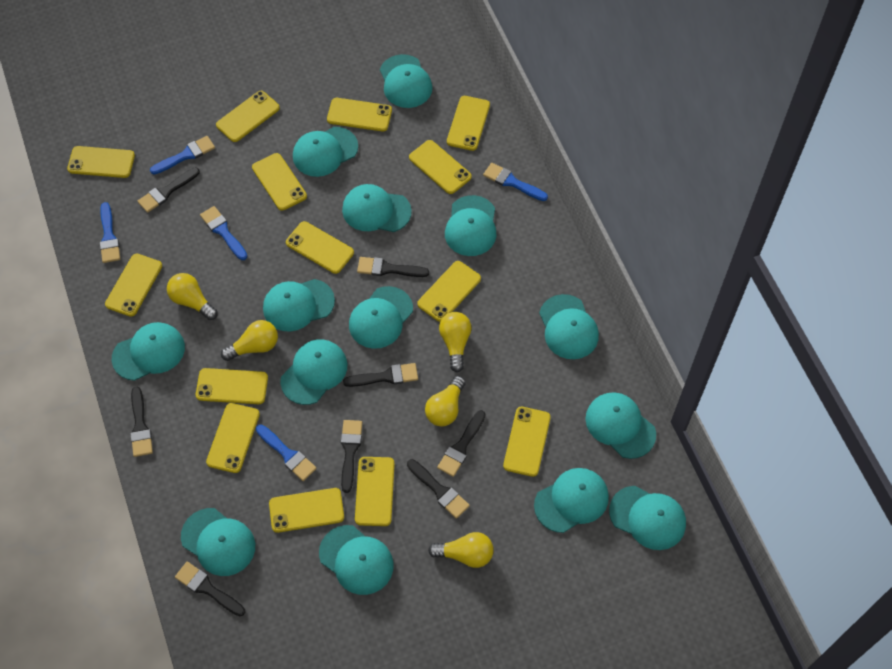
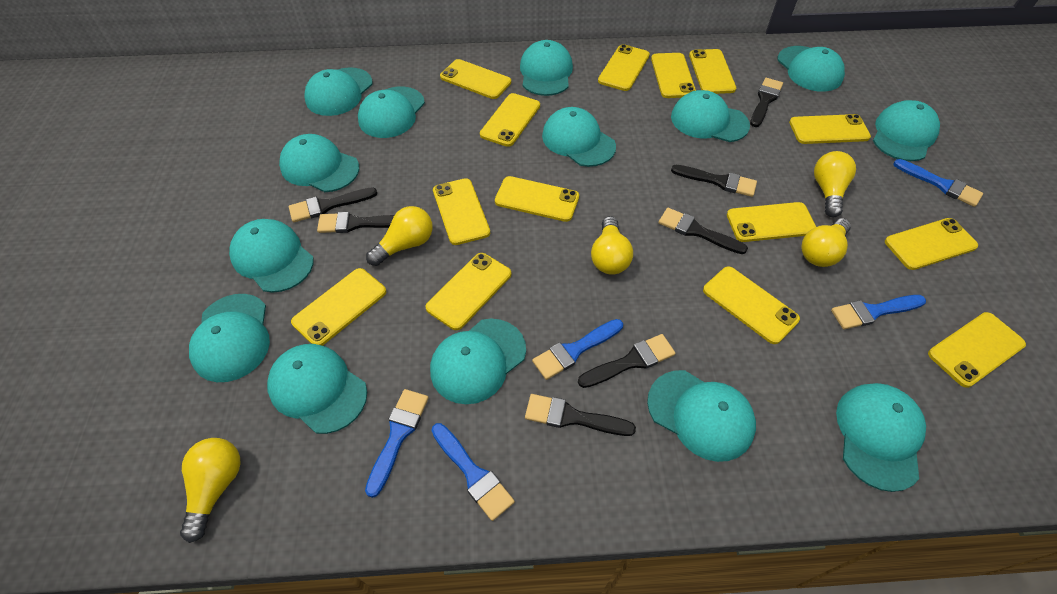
black brush: [130,387,153,457] [138,168,200,213] [175,562,245,616] [341,420,362,493] [343,363,418,387] [357,257,429,277] [407,459,470,519] [437,410,486,477] = 8 -> [289,187,377,222] [317,212,394,233] [525,394,636,436] [578,334,676,388] [659,208,748,254] [671,165,757,197] [750,78,783,127] = 7

